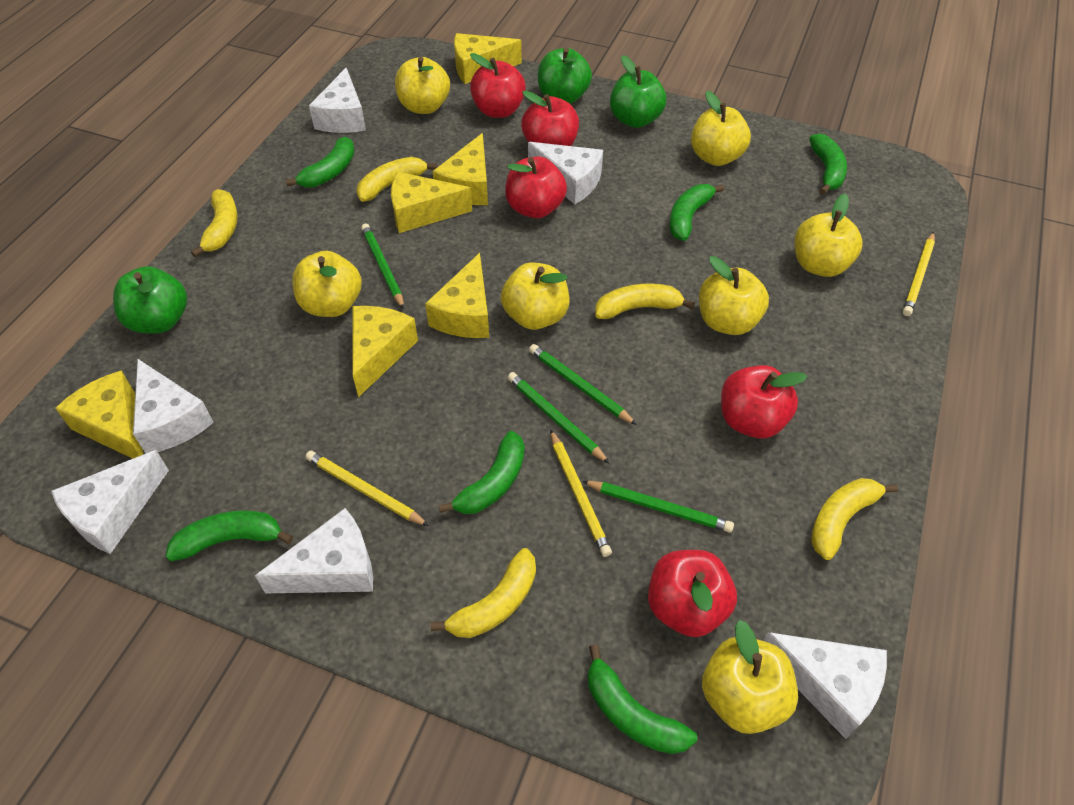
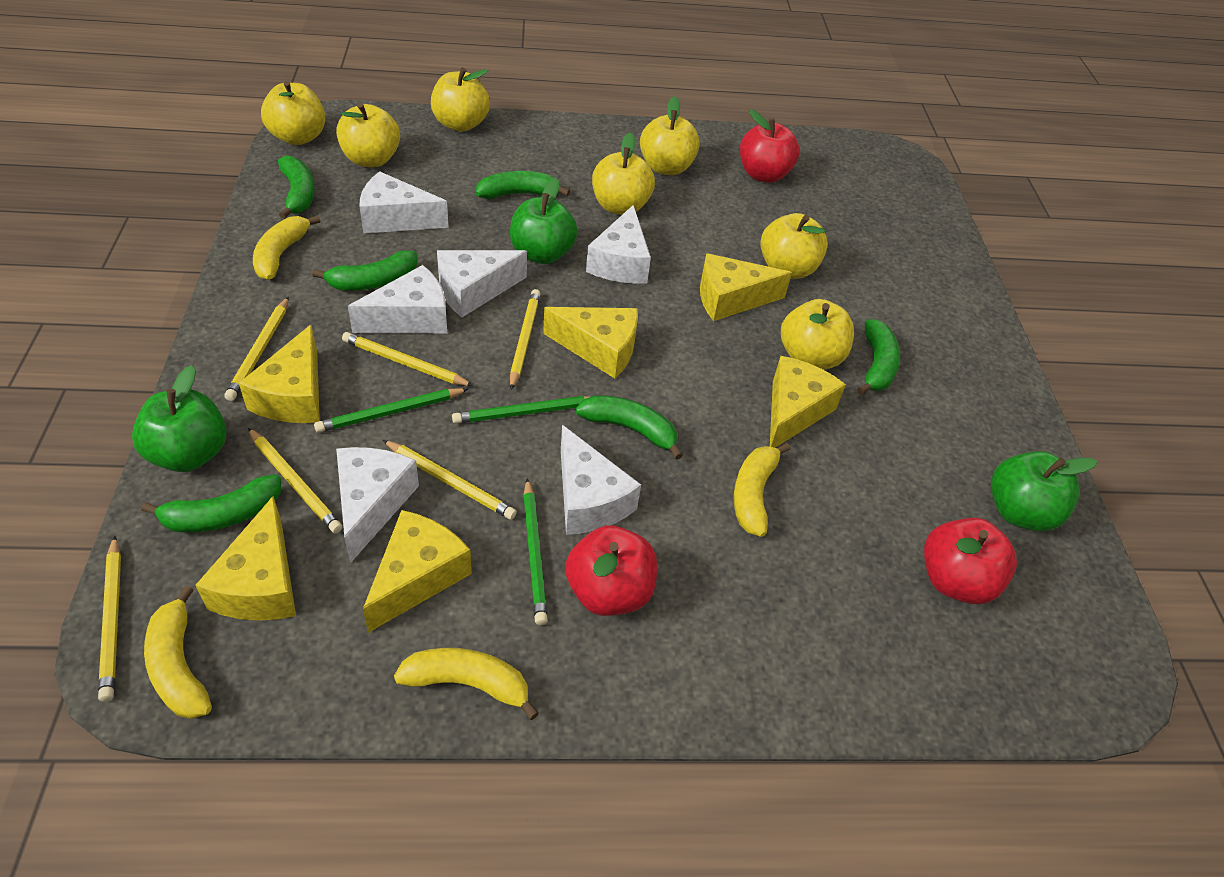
green pencil: [361,224,404,309] [508,372,610,464] [529,344,637,425] [582,481,734,533] = 4 -> [314,388,468,433] [452,396,589,424] [523,478,548,625] = 3
red apple: [470,53,526,118] [505,156,567,218] [521,91,579,146] [648,550,737,637] [721,365,807,438] = 5 -> [565,525,657,616] [740,109,800,183] [924,518,1017,604] = 3
yellow banana: [191,189,238,258] [356,157,437,202] [431,548,536,638] [595,284,695,319] [811,478,898,560] = 5 -> [144,586,212,719] [253,215,321,280] [394,648,539,720] [733,443,791,537] = 4
yellow pencil: [306,451,429,526] [550,429,612,557] [903,232,935,316] = 3 -> [98,536,121,702] [224,297,289,401] [248,428,343,533] [342,332,473,386] [383,440,517,520] [510,289,540,390] = 6

